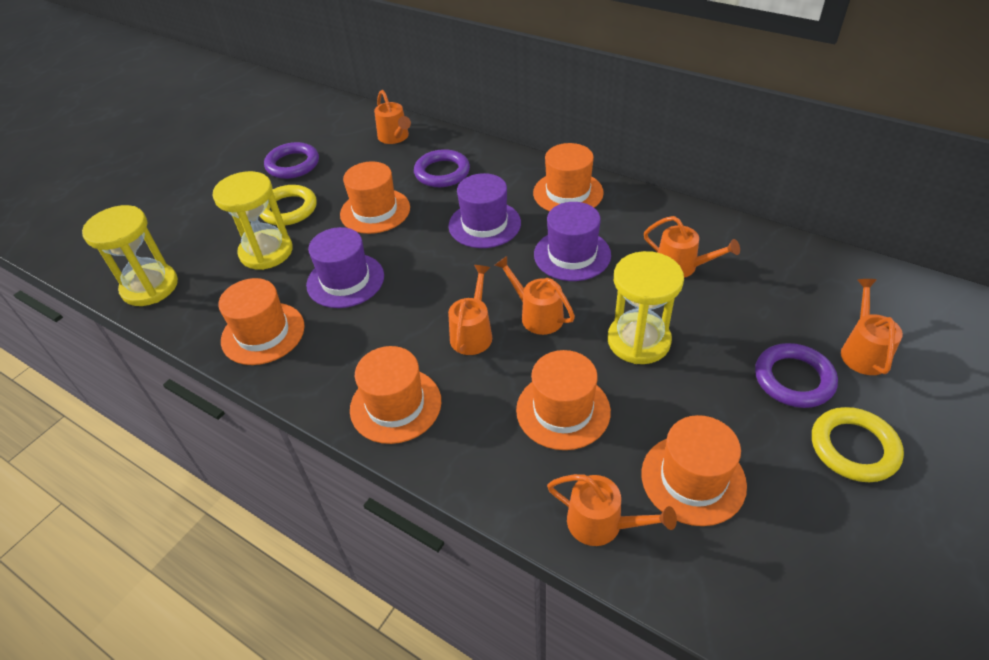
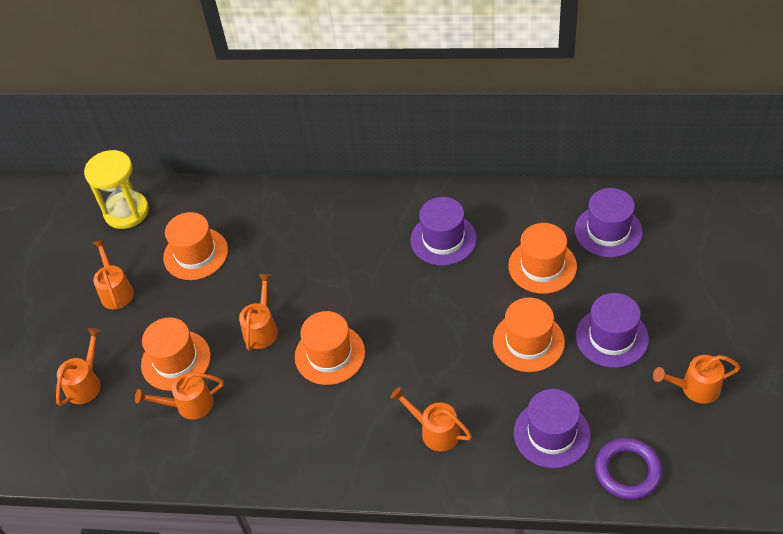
orange hat: [218,278,305,365] [340,161,410,234] [350,346,441,444] [516,350,611,450] [533,143,604,211] [641,415,747,526] = 6 -> [141,317,211,391] [163,212,228,280] [295,311,365,385] [493,297,565,372] [508,223,577,294] = 5
purple hat: [306,227,384,308] [449,173,521,248] [534,202,611,281] = 3 -> [410,197,477,266] [514,389,591,468] [575,188,643,258] [576,293,649,368] = 4
purple ring: [264,142,319,179] [414,149,470,187] [755,343,838,408] = 3 -> [595,438,662,500] = 1
yellow hourglass: [82,205,178,306] [213,171,293,270] [608,251,684,364] = 3 -> [84,150,149,229] = 1
yellow ring: [260,185,317,226] [812,407,904,482] = 2 -> none = 0

